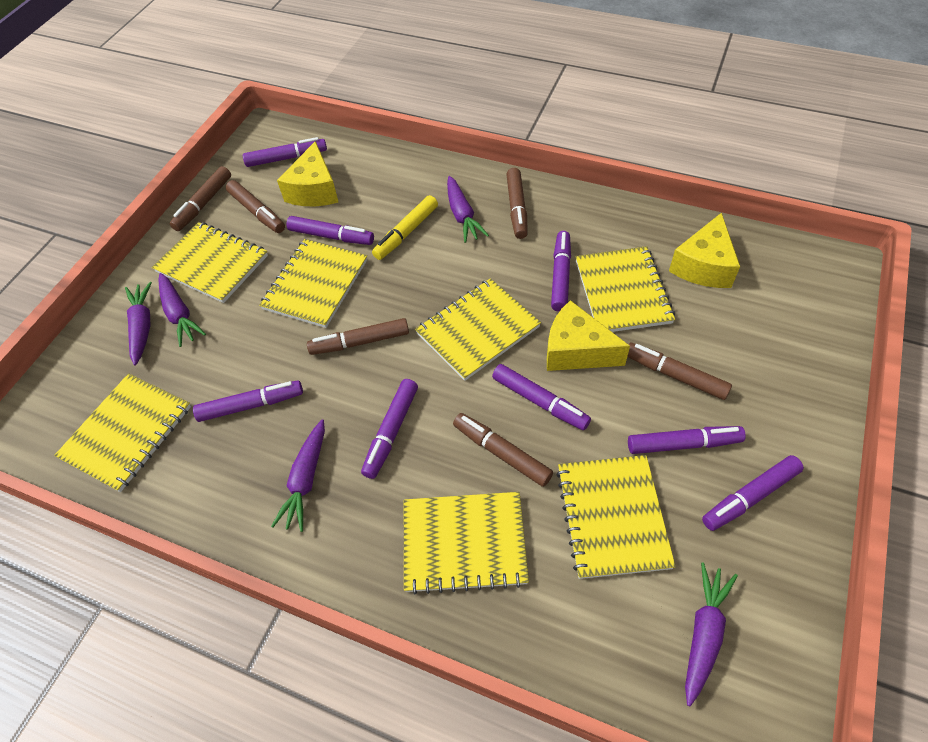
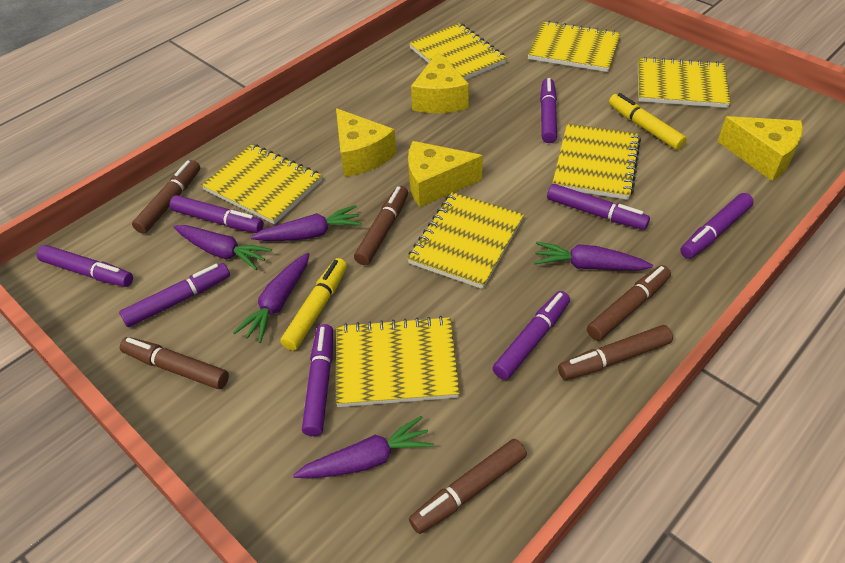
yellow cheese: [277,141,338,206] [547,300,630,371] [669,213,740,288] = 3 -> [336,108,396,177] [408,141,483,207] [411,51,469,113] [717,116,803,181] = 4
yellow marker: [372,195,438,260] = 1 -> [280,258,347,351] [609,93,687,150] = 2

